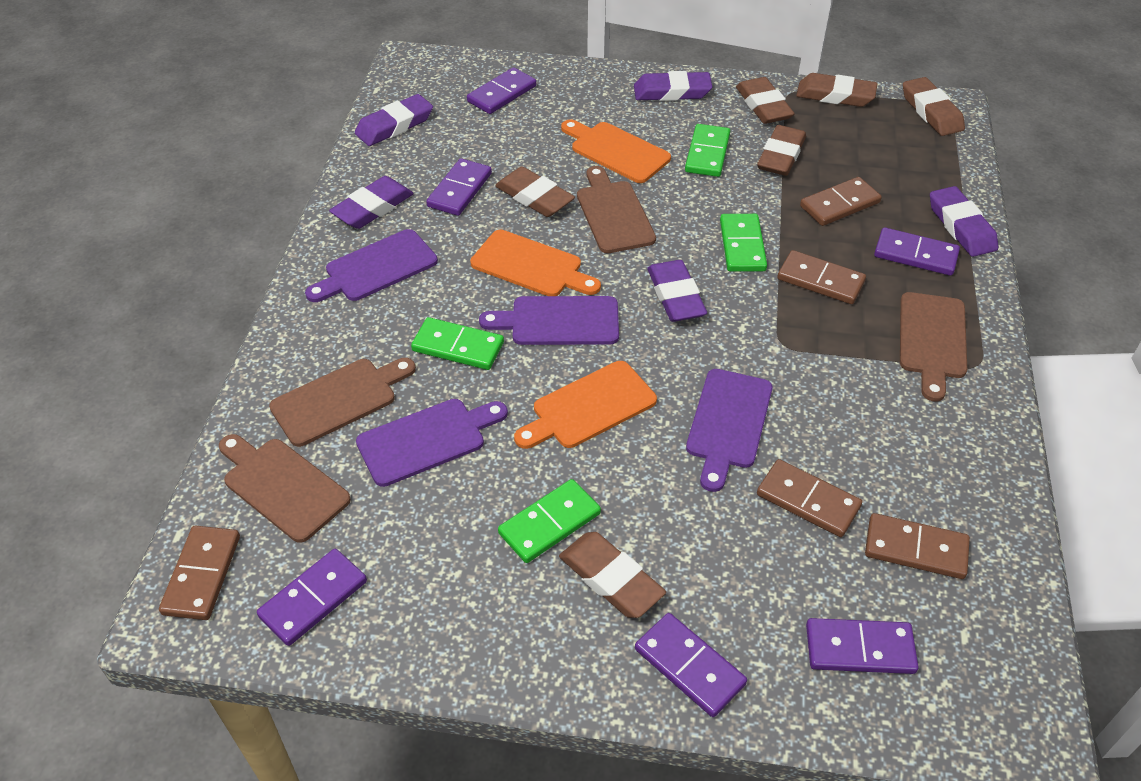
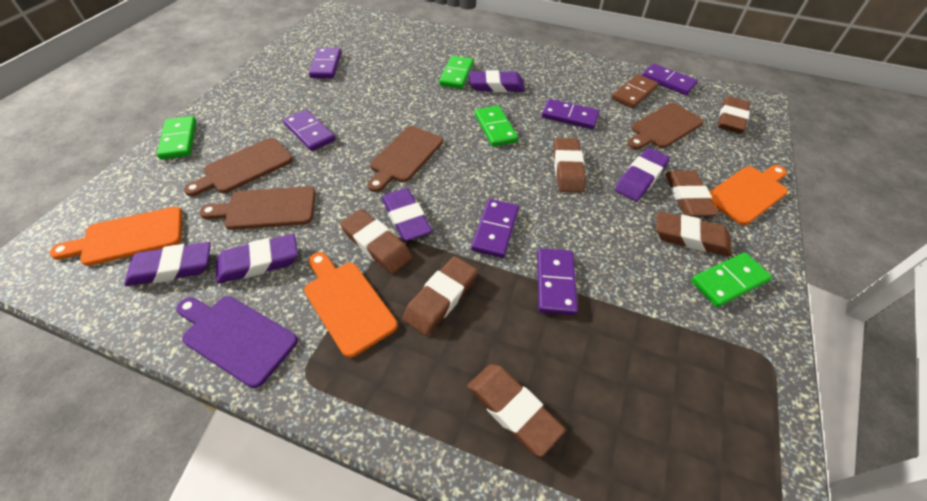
brown domino: [159,526,240,620] [757,459,862,537] [777,250,866,304] [800,177,882,226] [865,513,970,579] = 5 -> [612,74,659,108] = 1
brown eraser: [495,167,575,217] [559,532,666,618] [736,77,795,124] [757,125,806,176] [796,73,878,107] [903,77,965,136] = 6 -> [340,209,413,274] [403,256,478,336] [467,364,565,457] [553,138,586,193] [656,211,732,256] [665,170,719,217] [718,96,750,133] = 7
purple cutting board: [305,229,438,302] [356,399,508,487] [479,296,619,345] [686,369,772,492] = 4 -> [176,296,298,388] = 1

